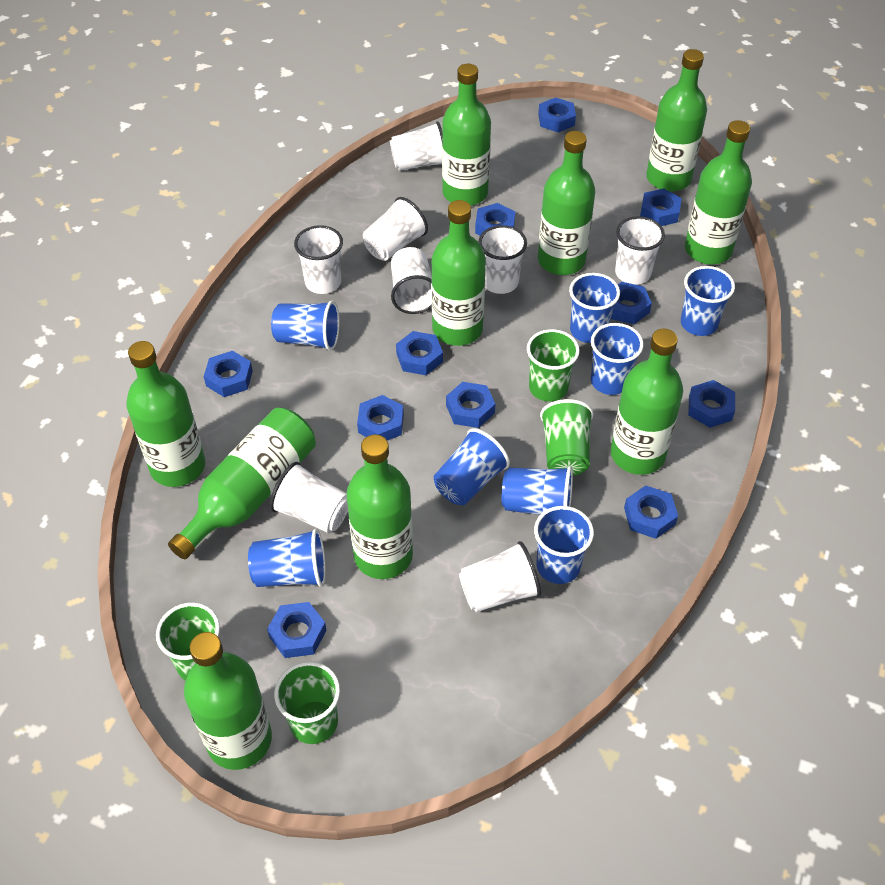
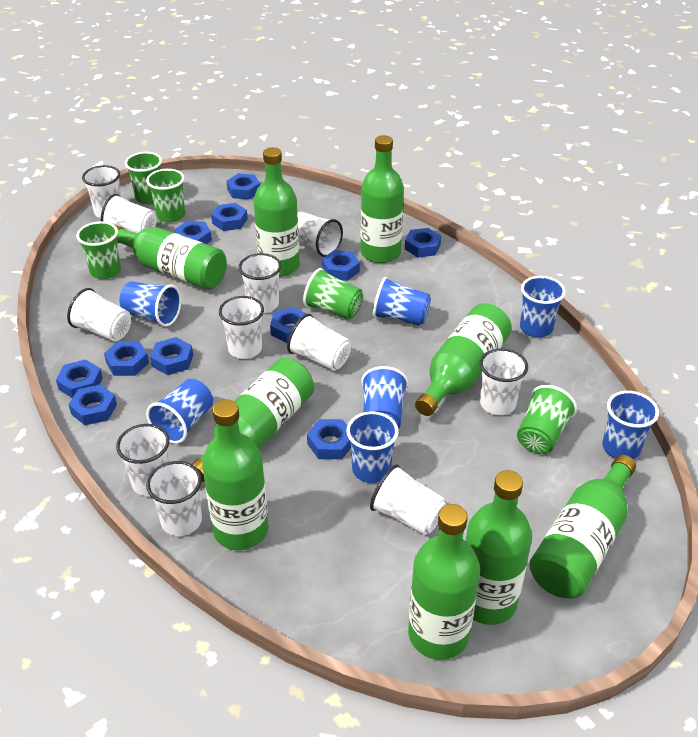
blue cup: [248,529,326,587] [271,301,339,351] [434,428,510,505] [502,466,573,515] [534,506,594,584] [569,273,620,343] [591,323,644,395] [681,266,735,336] = 8 -> [119,281,181,327] [146,379,213,444] [346,411,399,483] [361,366,408,429] [373,277,431,326] [520,276,566,337] [602,391,659,459] = 7
green bottle: [126,341,205,487] [168,408,316,559] [184,632,272,770] [346,434,413,579] [431,200,486,346] [442,64,491,206] [538,131,596,275] [611,329,683,475] [646,49,707,191] [685,120,752,265] = 10 -> [115,225,227,290] [192,358,314,482] [202,399,269,550] [254,147,300,277] [361,135,404,263] [408,504,480,660] [415,303,512,416] [466,470,532,625] [529,455,636,598] = 9
green cup: [156,603,220,681] [274,661,340,744] [527,329,580,402] [540,399,594,476] = 4 -> [76,221,121,279] [125,152,162,204] [146,169,185,223] [303,268,363,320] [517,385,577,454] = 5
white cup: [270,462,348,533] [294,225,343,294] [363,197,428,261] [390,122,442,171] [391,247,432,314] [459,541,541,612] [478,225,527,294] [615,216,665,285] = 8 -> [67,288,131,342] [82,165,121,218] [101,194,157,233] [116,424,170,496] [146,461,202,536] [219,296,264,359] [239,253,281,313] [287,314,351,371] [297,212,343,257] [370,464,446,535] [480,348,528,415] = 11

